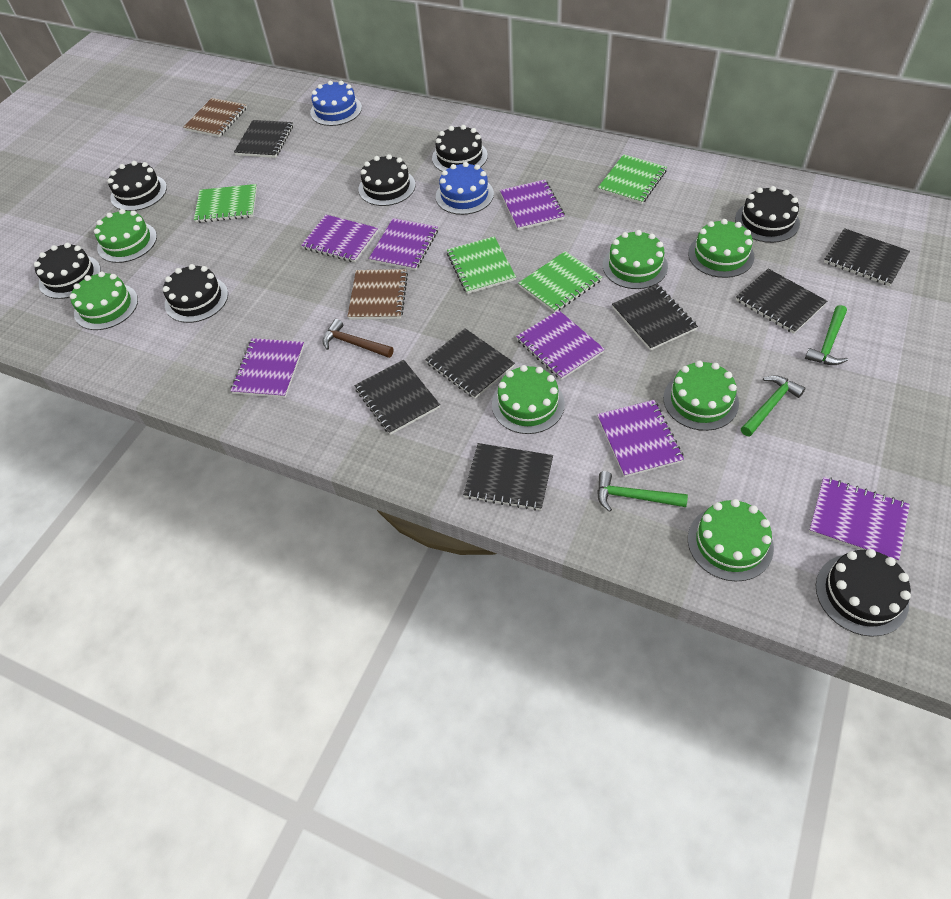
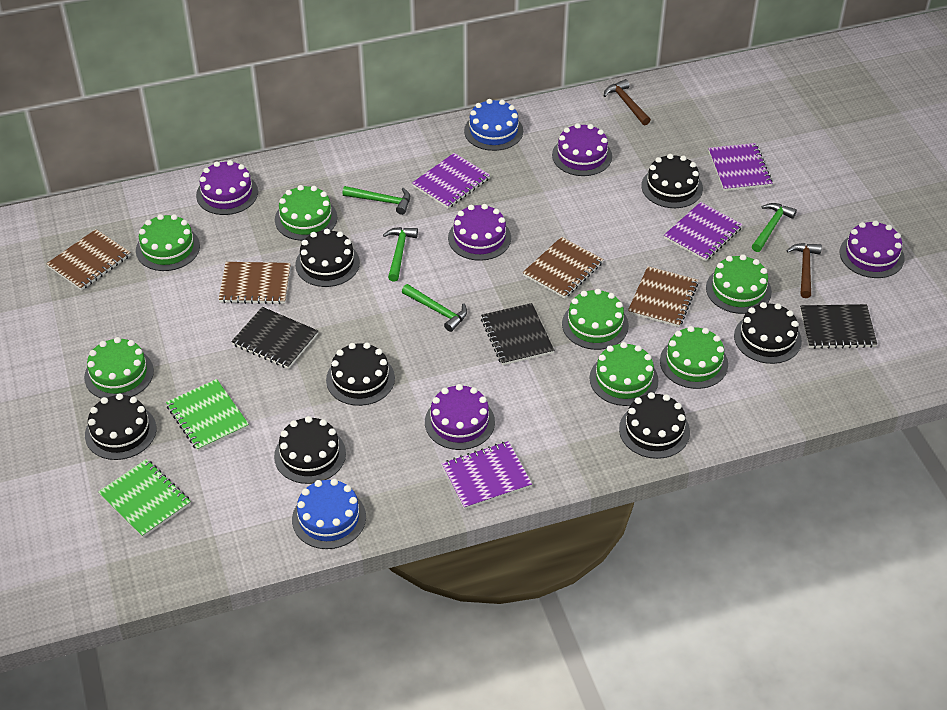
black notebook: [234,120,293,158] [354,360,440,435] [425,328,515,399] [463,443,553,511] [612,284,698,351] [736,269,827,334] [824,228,910,286] = 7 -> [231,307,318,369] [481,303,554,365] [800,304,877,349] = 3
brown hammer: [322,319,394,358] = 1 -> [604,79,651,125] [786,243,822,298] = 2
brown notebook: [183,98,247,137] [347,269,408,320] = 2 -> [46,229,131,290] [219,262,291,304] [523,237,604,299] [628,266,698,327] = 4
green hammer: [597,471,688,512] [741,375,805,437] [805,305,848,365] = 3 -> [343,186,410,215] [383,227,418,282] [402,284,467,332] [752,203,797,252] = 4
green notebook: [194,184,257,223] [447,236,516,294] [518,251,602,313] [598,154,667,204] = 4 -> [98,459,191,538] [166,379,249,451] = 2
purple cake: none = 0 -> [196,160,258,215] [425,384,495,450] [448,204,511,261] [552,123,612,176] [840,220,905,278] = 5
purple notebook: [231,338,304,398] [301,215,378,262] [369,218,438,271] [500,180,565,230] [516,310,605,380] [597,400,684,477] [809,477,910,562] = 7 -> [412,153,490,208] [442,441,532,509] [664,202,743,261] [708,143,773,191] = 4

